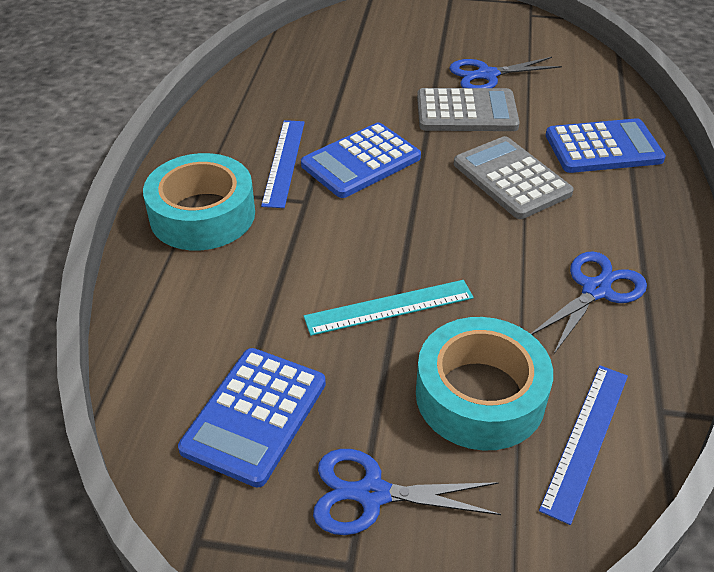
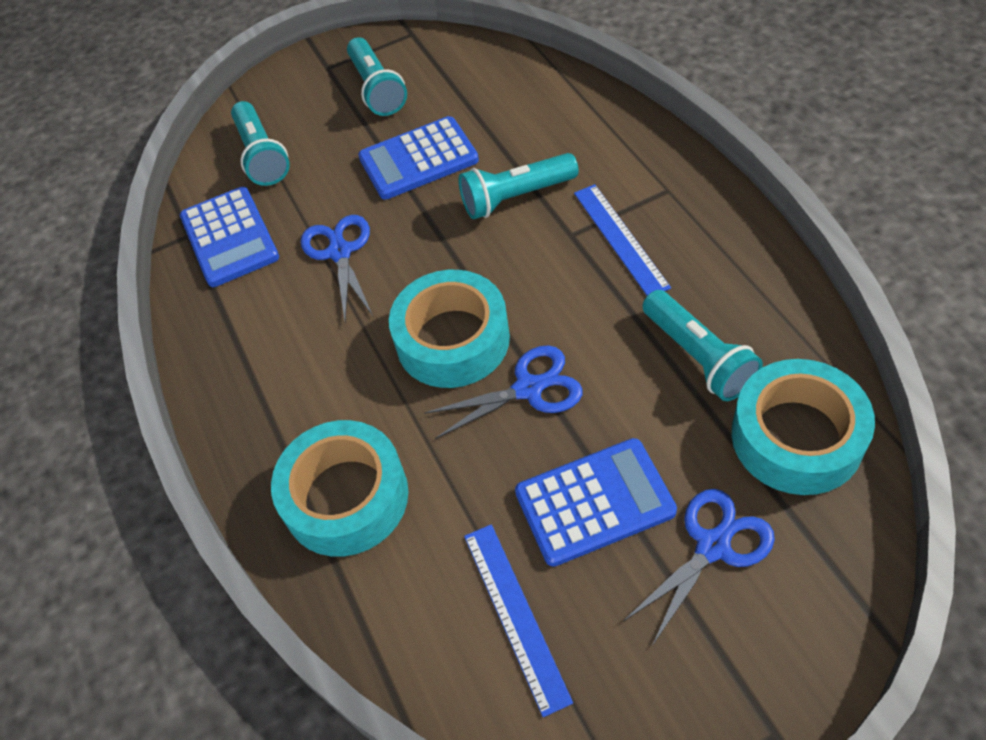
grey calculator: [417,88,520,131] [454,136,574,219] = 2 -> none = 0
turquoise flashlight: none = 0 -> [231,101,290,186] [347,37,407,116] [459,153,579,219] [642,290,763,401] = 4
turquoise ruler: [304,280,474,336] = 1 -> none = 0
turquoise tape: [143,153,255,250] [416,317,553,451] = 2 -> [271,420,409,557] [389,270,510,388] [732,359,875,495] = 3

